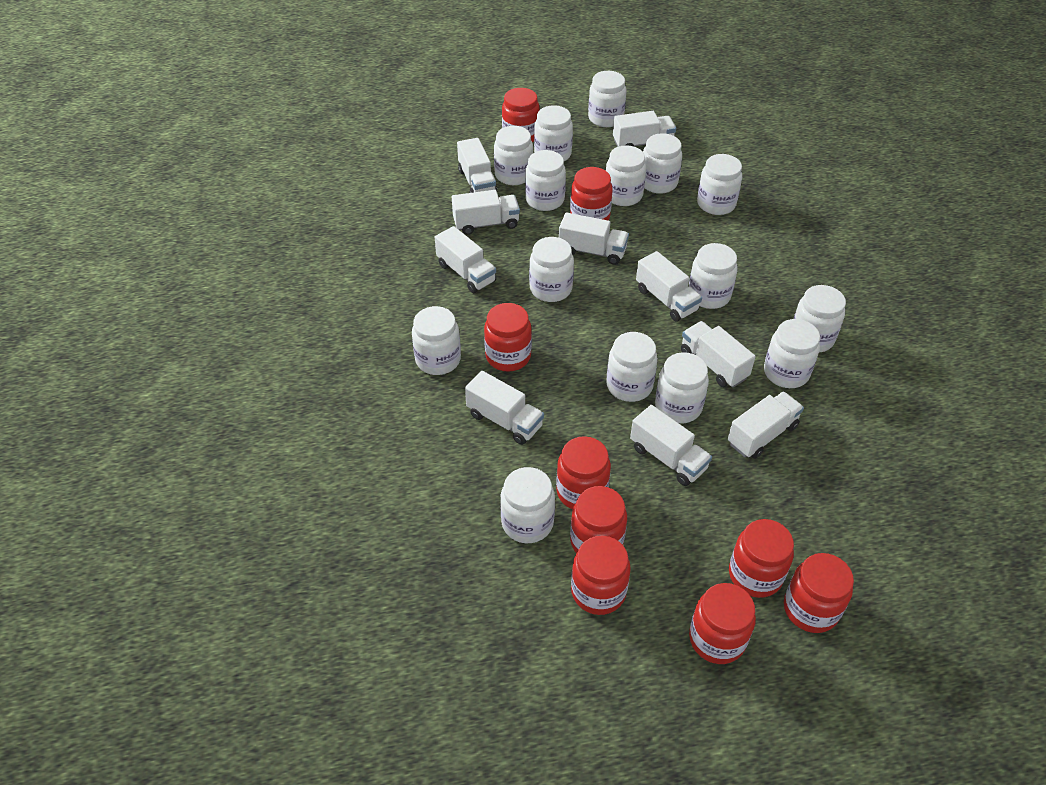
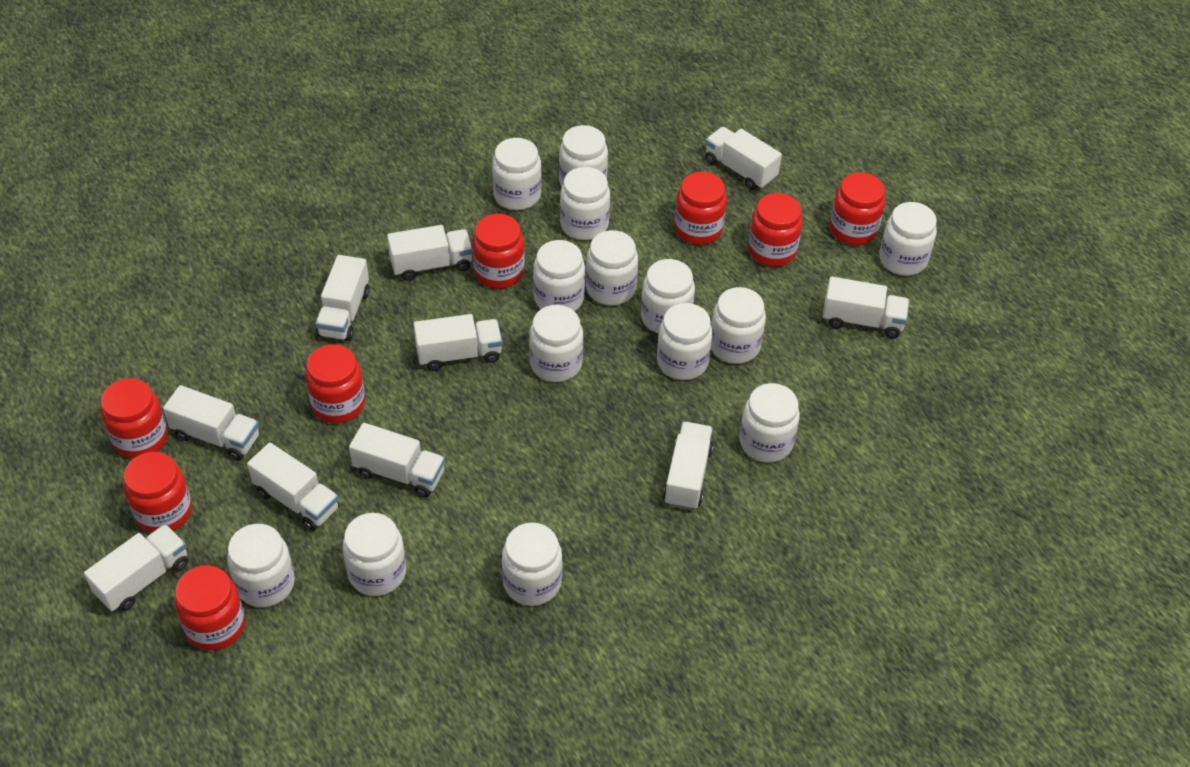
red jar: [484,303,532,372] [502,88,540,142] [556,436,611,510] [570,167,613,220] [570,486,627,554] [571,536,631,615] [689,583,756,664] [729,519,794,598] [784,553,854,633] = 9 -> [101,378,168,459] [124,452,192,533] [175,565,245,650] [305,344,365,423] [473,214,525,289] [674,172,727,245] [748,193,803,267] [830,172,885,245] = 8
white jar: [412,306,461,375] [494,126,533,185] [500,467,555,543] [525,150,566,211] [529,237,574,302] [534,105,573,161] [588,71,626,127] [606,145,646,206] [606,332,658,402] [643,133,682,194] [655,352,709,423] [689,243,738,309] [697,154,742,215] [764,319,820,388] [793,285,846,353] = 15 -> [227,524,295,607] [342,513,406,596] [492,138,542,210] [502,522,562,606] [529,305,583,382] [533,240,585,311] [559,125,608,187] [560,167,610,240] [586,230,638,305] [641,259,695,334] [657,303,713,380] [711,287,766,364] [740,383,800,463] [879,202,937,276] = 14

